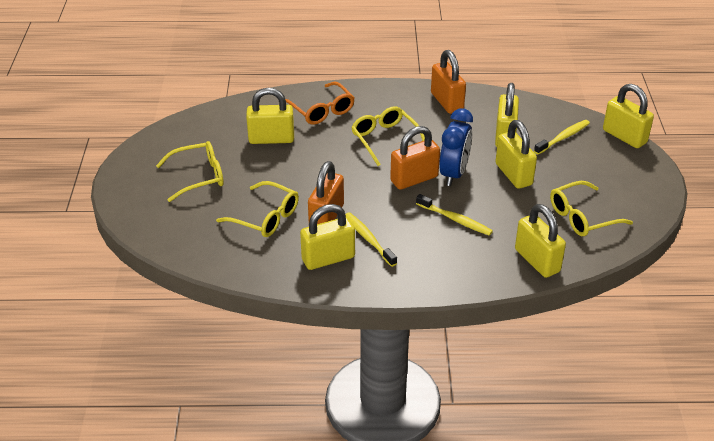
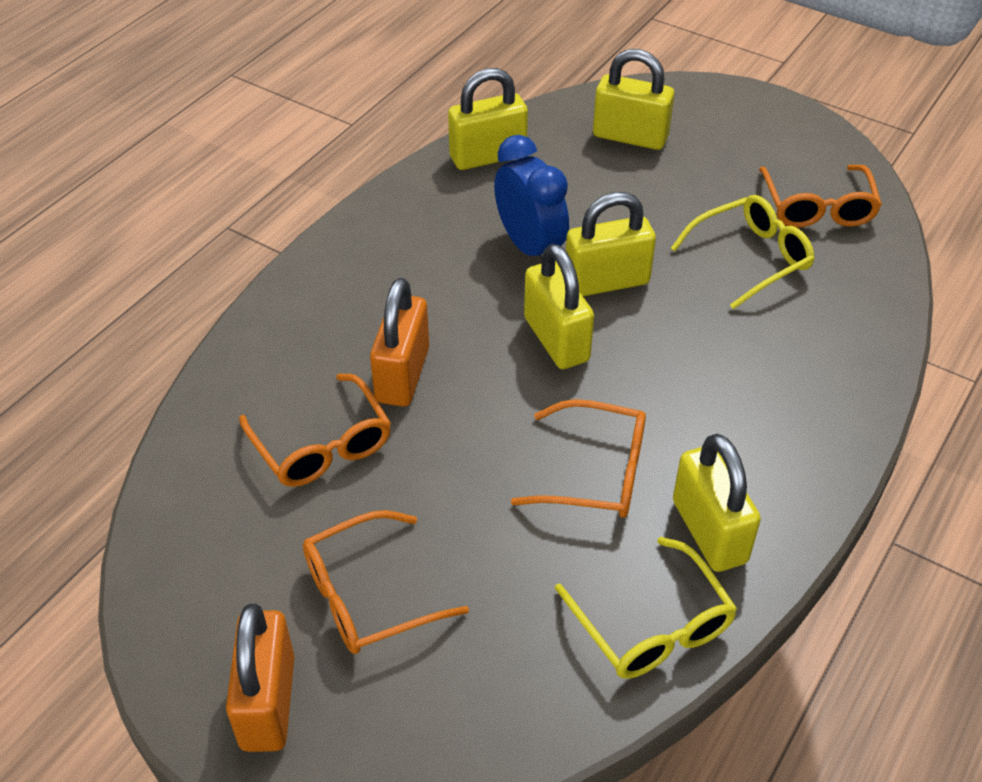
orange glasses: [285,82,355,125] = 1 -> [239,373,391,487] [303,510,469,654] [511,399,646,518] [759,165,882,228] = 4
orange padlock: [308,161,344,224] [390,126,440,190] [431,50,466,114] = 3 -> [226,604,295,752] [370,278,429,407] = 2
yellow glasses: [156,141,224,202] [216,181,299,237] [351,106,425,166] [550,181,633,236] = 4 -> [555,537,737,679] [671,195,815,309] = 2
yellow padlock: [246,88,294,144] [300,204,355,270] [495,83,519,147] [496,120,537,189] [515,204,566,278] [603,84,654,148] = 6 -> [448,68,528,170] [524,244,594,369] [566,192,656,296] [593,49,674,150] [673,433,761,572] = 5
yellow toothbrush: [345,212,397,267] [416,194,493,236] [534,120,590,155] = 3 -> none = 0

